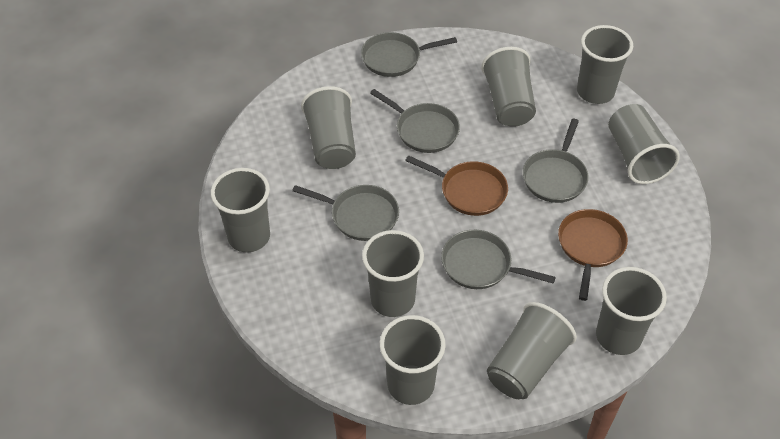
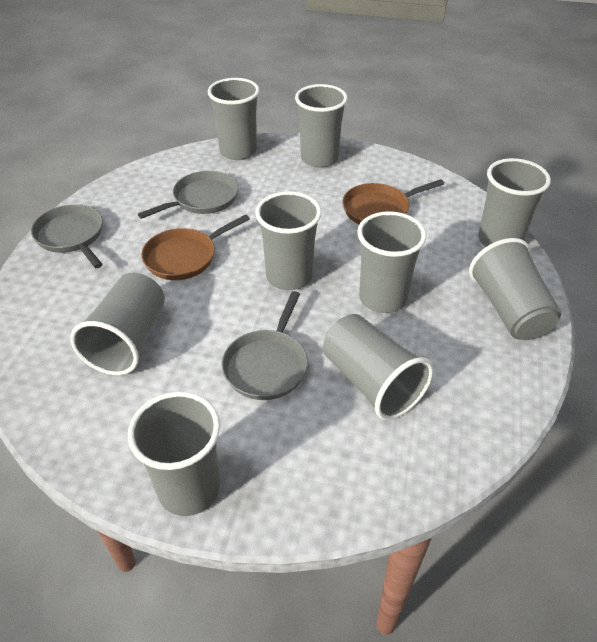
grey pan: [292,185,399,241] [361,32,457,77] [370,89,460,153] [441,230,556,289] [523,119,588,203] = 5 -> [31,204,103,268] [138,171,238,219] [222,291,308,400] = 3

